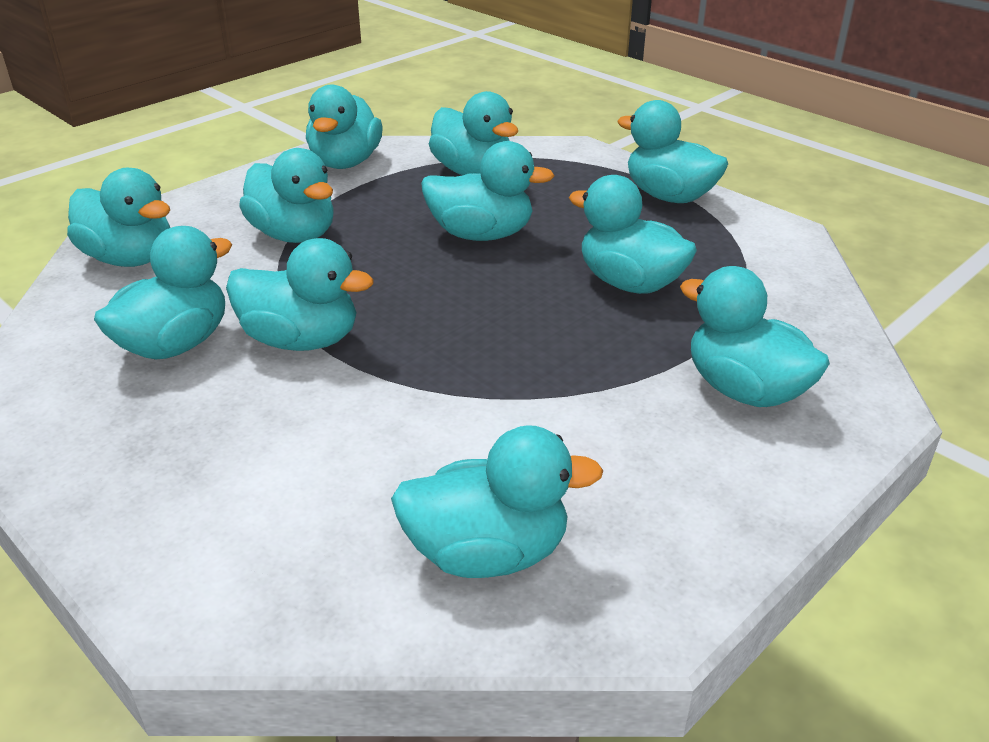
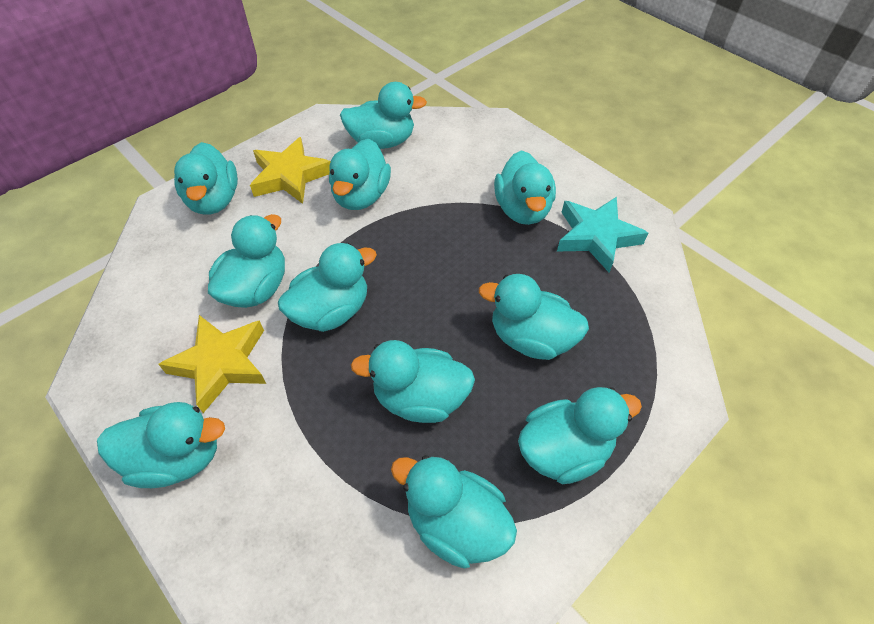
turquoise star: none = 0 -> [557,197,648,272] = 1
yellow star: none = 0 -> [158,315,266,413] [250,137,331,204] = 2

